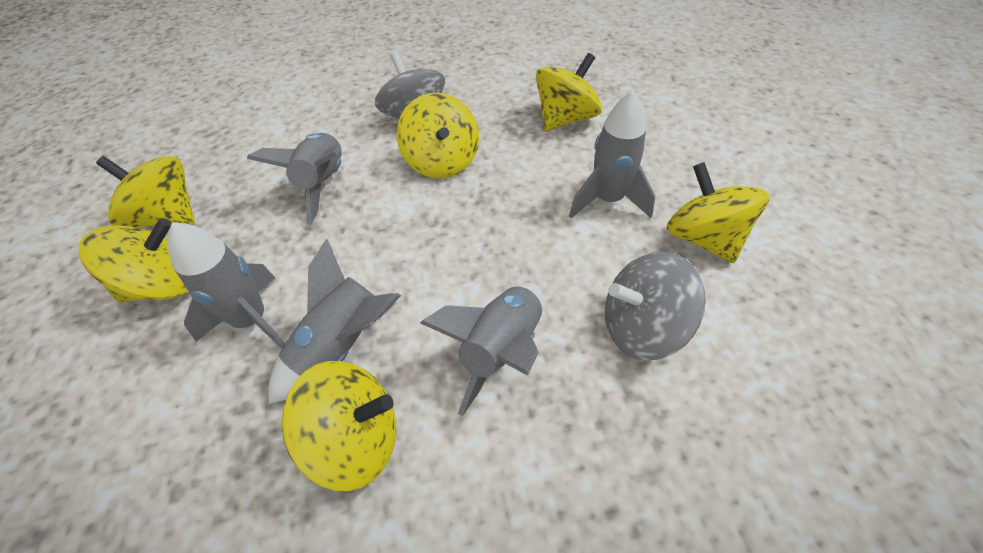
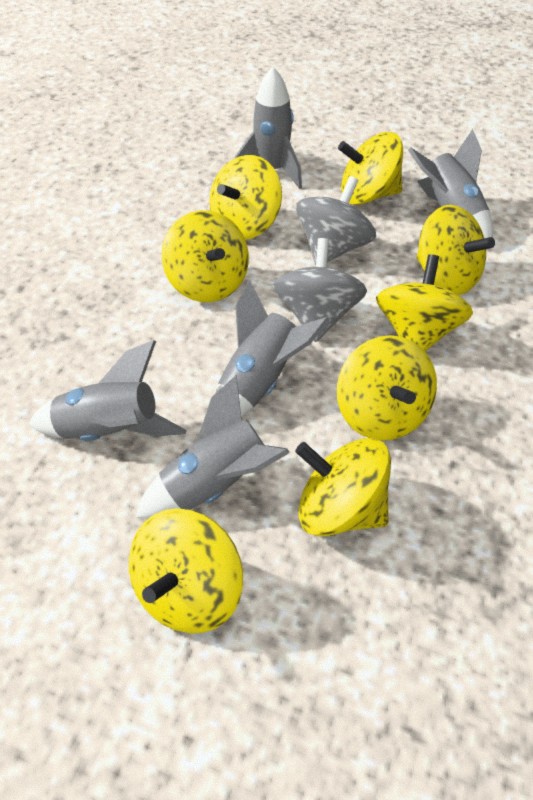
yellow spinning top: [79,218,188,303] [96,156,195,227] [282,361,396,491] [396,93,479,179] [536,53,602,131] [667,162,769,263] = 6 -> [129,508,243,633] [162,210,249,302] [209,155,282,240] [295,438,391,537] [337,335,437,441] [338,132,403,205] [376,254,473,351] [416,205,495,295] = 8

